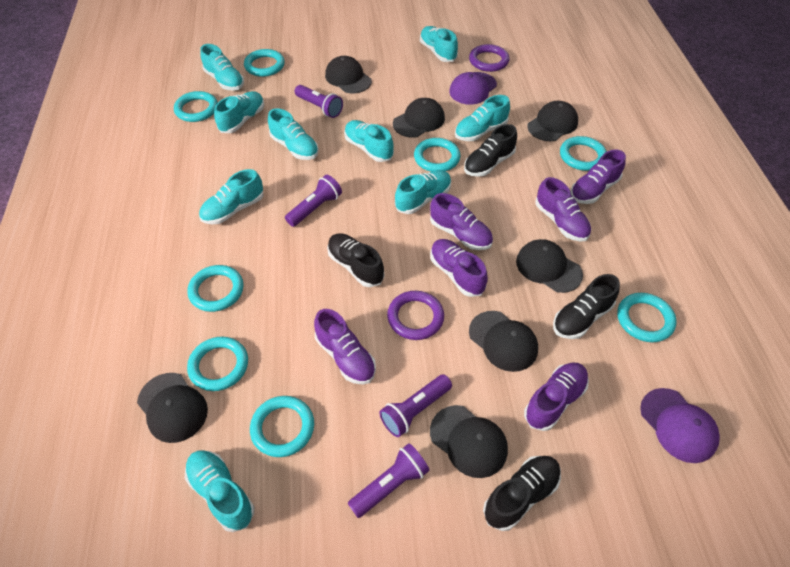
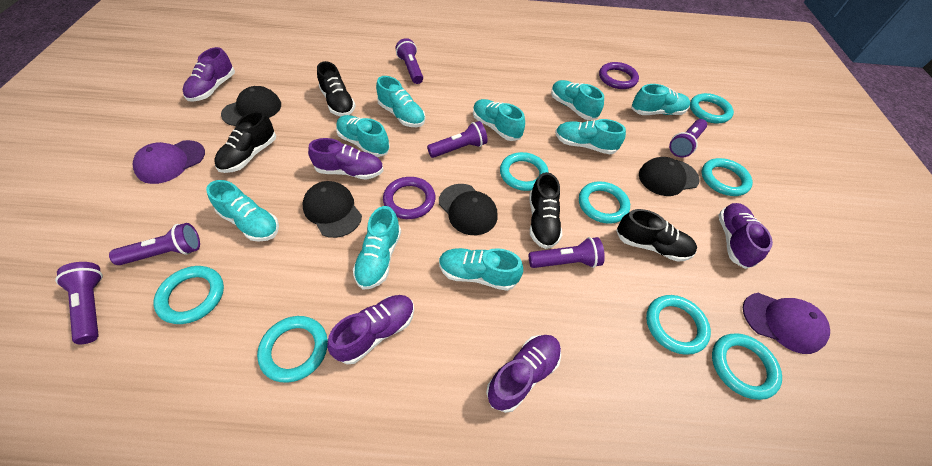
black cap: [137,373,208,443] [325,56,372,93] [393,98,445,138] [430,405,508,478] [469,311,538,372] [516,239,583,293] [527,101,578,141] = 7 -> [221,86,281,126] [303,181,362,238] [439,184,498,235] [639,157,700,196] = 4
purple flashlight: [285,175,342,227] [295,85,343,118] [348,443,429,518] [379,374,452,437] = 4 -> [55,262,103,344] [109,223,200,265] [395,38,423,84] [427,121,488,158] [529,237,605,268] [669,119,707,158] = 6
purple shoe: [314,309,376,385] [430,193,493,250] [430,239,488,297] [524,363,589,431] [535,177,591,242] [571,149,626,204] = 6 -> [183,47,235,101] [308,138,383,180] [327,295,414,364] [486,335,561,413] [718,203,773,269] = 5

